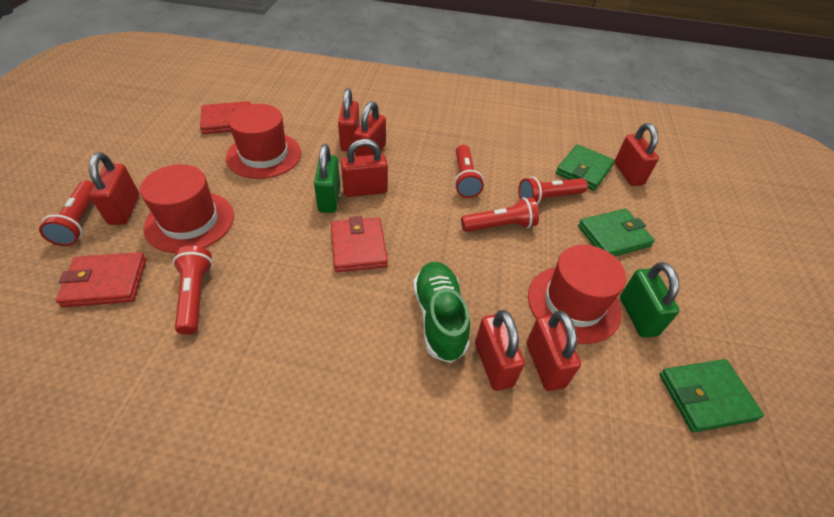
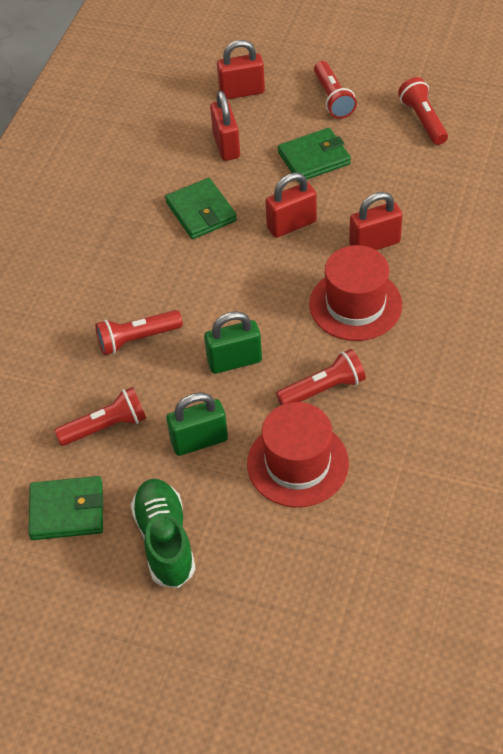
red hat: [140,164,234,253] [226,104,301,179] [528,245,626,344] = 3 -> [247,402,349,507] [309,245,402,341] = 2
red padlock: [89,152,139,225] [338,88,360,151] [341,139,388,197] [354,101,386,157] [475,310,525,391] [526,311,581,391] [615,123,659,186] = 7 -> [210,91,240,161] [217,40,265,99] [265,173,317,238] [349,192,403,250] = 4
red wallet: [55,252,146,307] [200,101,251,134] [331,216,388,272] = 3 -> none = 0

